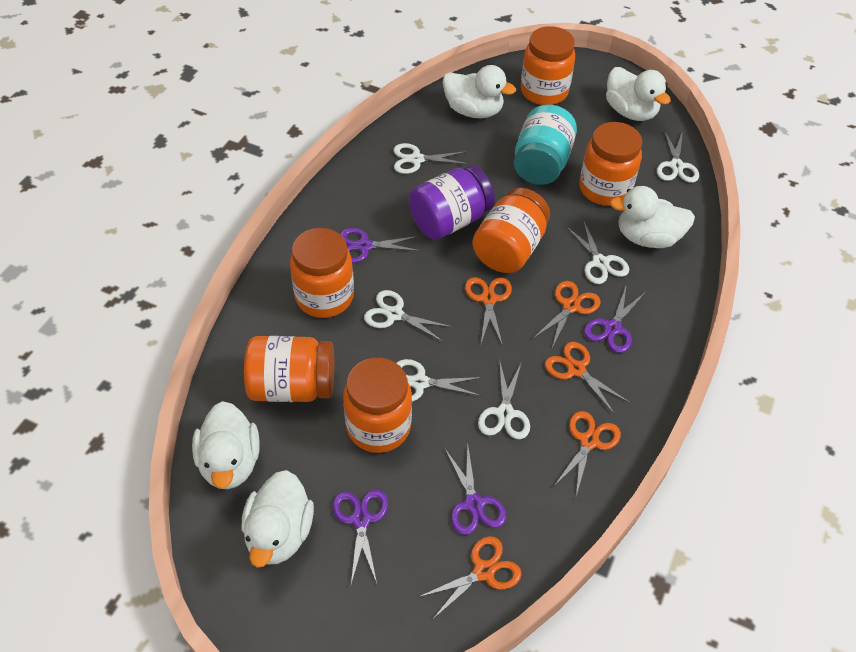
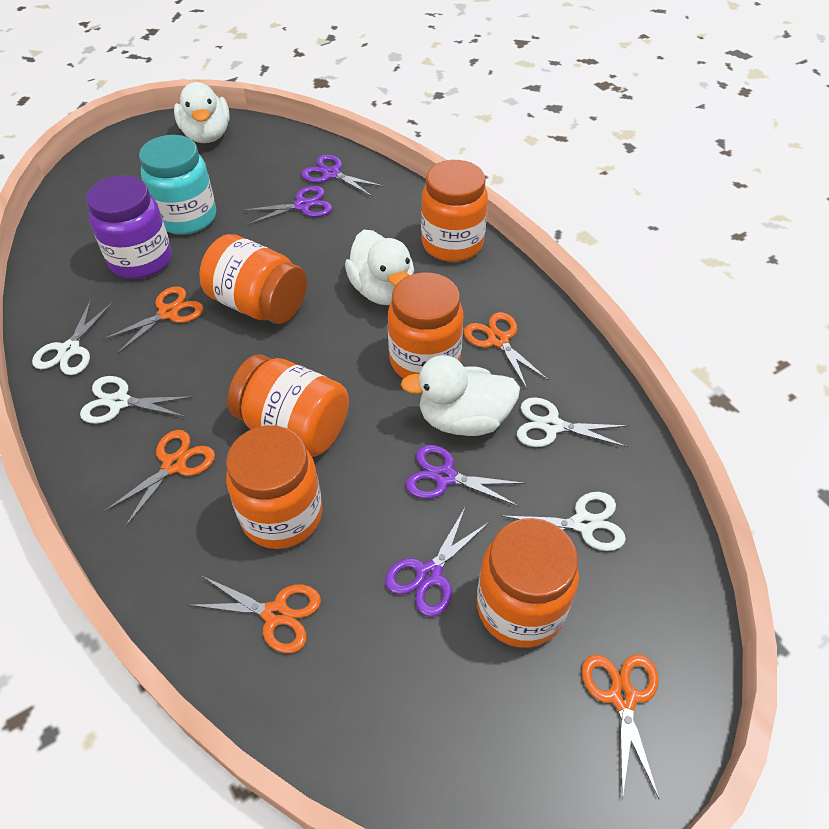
white duck: [192,401,260,489] [242,470,314,568] [442,65,516,118] [606,67,671,121] [610,186,695,248] = 5 -> [174,82,230,143] [345,230,414,305] [401,355,520,436] = 3
white scissors: [364,290,453,342] [393,143,468,174] [397,359,482,402] [478,359,530,439] [566,220,629,284] [657,130,699,183] = 6 -> [32,299,112,375] [80,376,194,424] [502,492,626,551] [517,397,628,447] = 4

